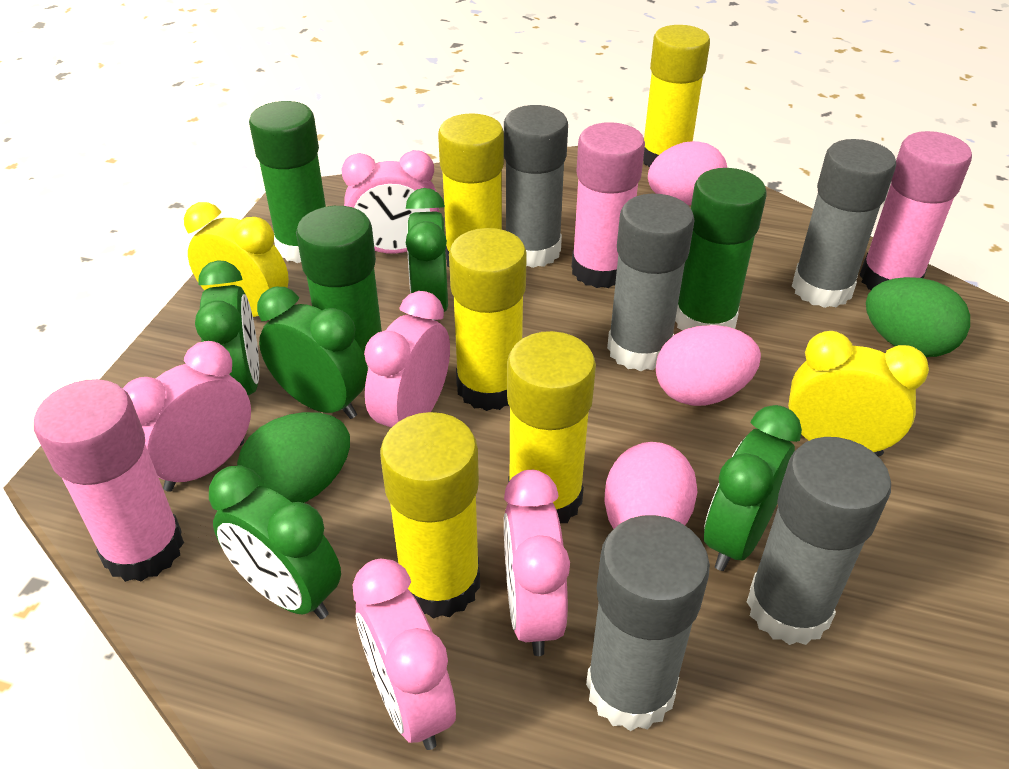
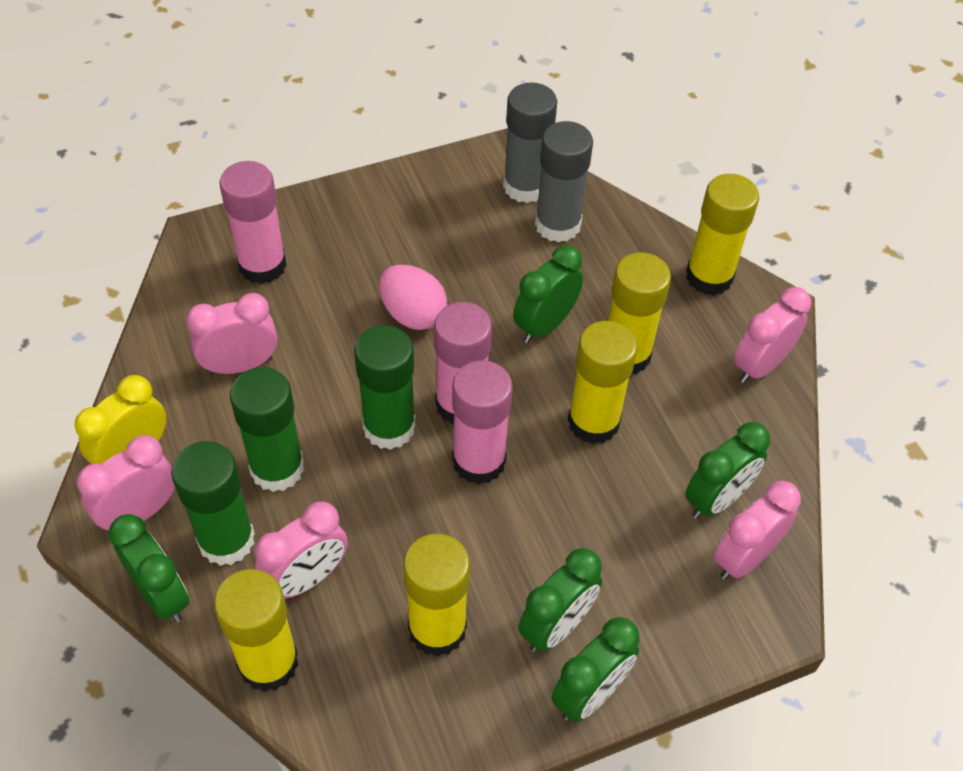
green egg: [237,412,350,503] [866,277,970,357] = 2 -> none = 0
grey glue stick: [504,105,568,268] [586,515,710,731] [607,194,694,371] [747,437,891,645] [792,139,896,308] = 5 -> [503,83,557,203] [535,121,593,243] = 2
pink egg: [604,442,698,529] [648,141,727,205] [656,325,761,406] = 3 -> [379,265,447,330] = 1
yellow clock: [184,202,289,317] [788,331,929,456] = 2 -> [75,375,166,464] = 1

